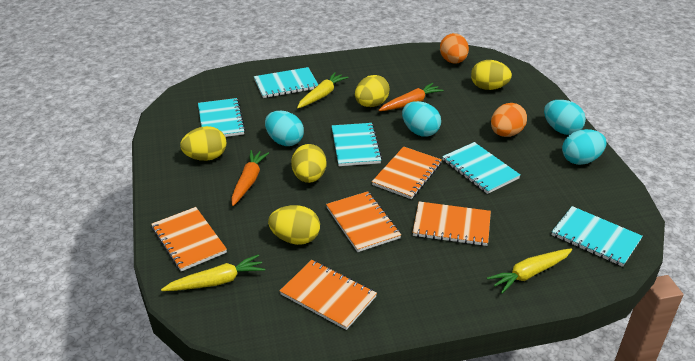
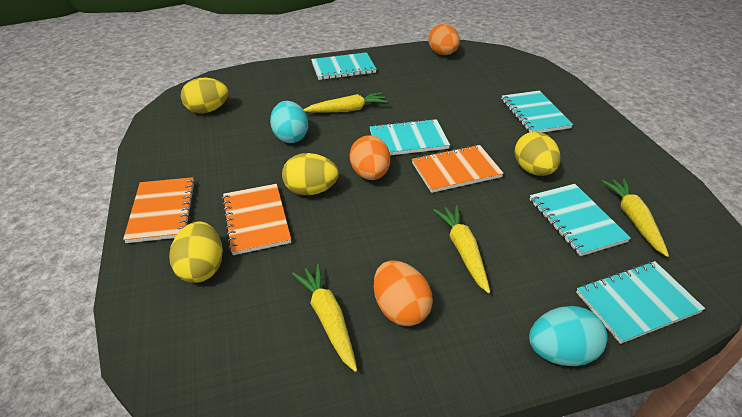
orange carrot: [231,150,269,206] [378,83,444,111] = 2 -> none = 0
orange egg: [440,33,469,64] [491,103,527,137] = 2 -> [349,135,390,180] [374,260,433,326] [428,24,460,55] = 3
orange notebook: [151,207,227,271] [280,260,377,330] [326,191,401,252] [372,147,442,199] [412,201,491,246] = 5 -> [123,177,195,243] [222,184,291,255] [412,145,504,193] = 3
turquoise egg: [265,111,304,146] [402,101,441,137] [544,100,586,135] [562,129,607,165] = 4 -> [270,101,308,143] [529,306,608,366] = 2
yellow carrot: [161,254,265,291] [297,72,348,108] [487,248,572,294] = 3 -> [292,264,357,372] [303,92,388,112] [434,205,490,294] [602,178,669,257] = 4
yellow egg: [180,126,227,161] [268,205,320,245] [291,144,326,183] [355,75,390,107] [471,60,512,90] = 5 -> [169,221,223,283] [181,78,228,113] [282,153,339,195] [515,132,560,176] = 4

